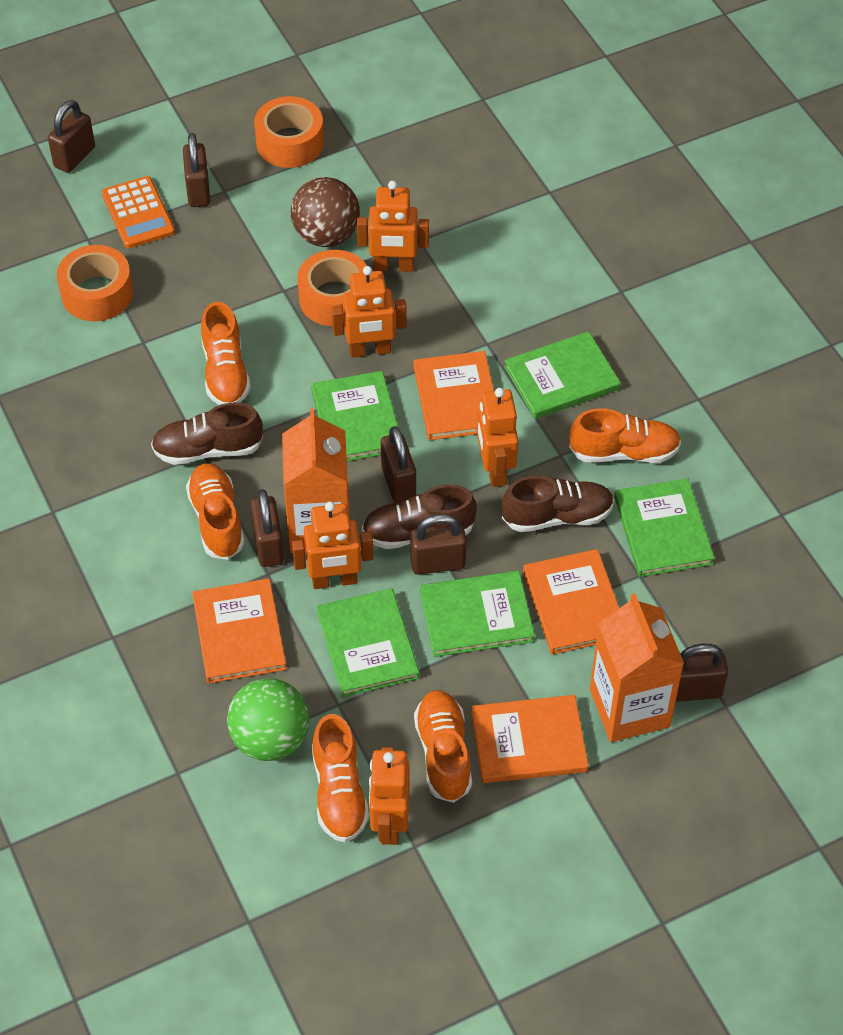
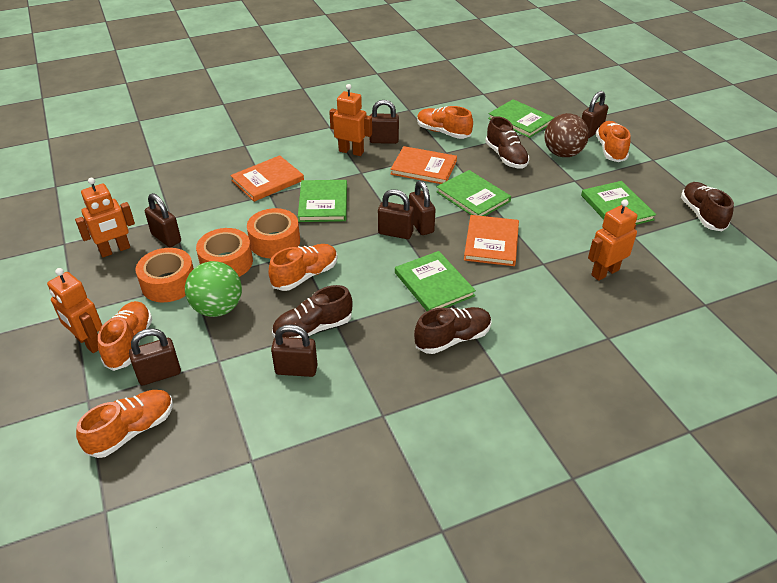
brown padlock: [48,100,95,173] [183,133,210,207] [250,489,284,567] [381,426,416,503] [410,514,466,575] [676,644,728,702] = 6 -> [129,328,181,385] [145,193,181,247] [271,324,318,377] [369,100,399,144] [378,189,414,239] [409,180,436,235] [582,91,608,138] = 7
brown shoe: [151,402,263,465] [362,484,477,549] [502,476,614,532] = 3 -> [272,285,353,338] [414,307,492,354] [485,116,529,168] [681,182,734,231] = 4
orange book: [192,578,287,683] [413,351,494,440] [471,695,589,783] [523,549,619,654] = 4 -> [230,155,304,202] [390,146,457,184] [464,215,519,266] = 3
orange calculator: [102,176,175,248] = 1 -> none = 0
orange carton: [282,408,350,553] [590,593,684,742] = 2 -> none = 0
orange robot: [292,501,373,589] [332,266,407,358] [357,181,429,272] [369,747,410,845] [477,388,518,487] = 5 -> [47,268,103,353] [75,178,135,257] [329,84,372,156] [588,199,637,281] = 4

